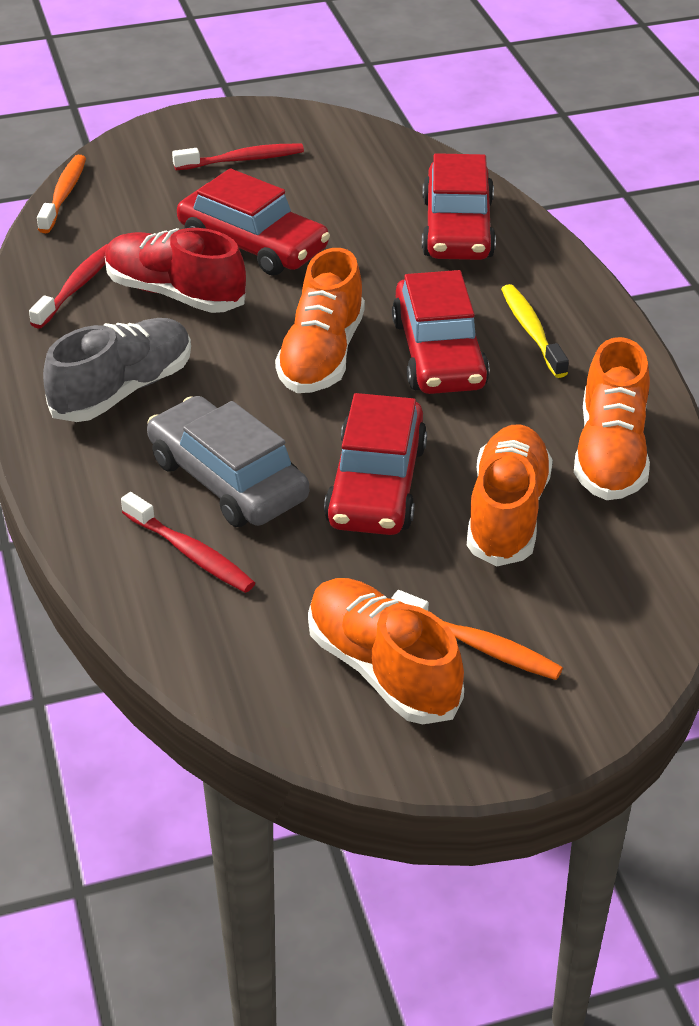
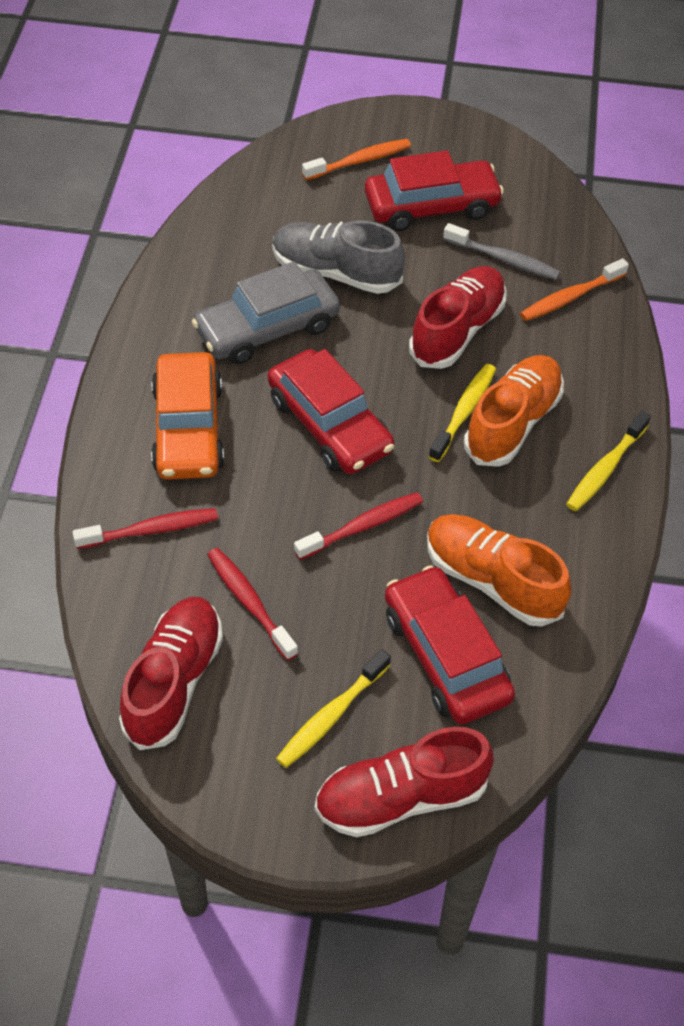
grey toothbrush: none = 0 -> [443,223,560,280] = 1
orange car: none = 0 -> [151,352,224,480] = 1
orange shoe: [275,248,365,393] [308,578,464,724] [467,424,553,566] [574,337,650,500] = 4 -> [427,514,571,627] [464,355,564,467] = 2
red car: [177,168,330,276] [324,393,427,535] [392,270,490,394] [422,153,496,260] = 4 -> [267,349,395,474] [365,151,504,231] [385,565,515,725] = 3
red shoe: [105,228,246,313] = 1 -> [119,597,223,750] [315,727,494,837] [409,266,507,369] = 3
yellow toothbrush: [501,284,569,378] = 1 -> [276,649,391,768] [428,364,496,462] [566,411,651,511] = 3

